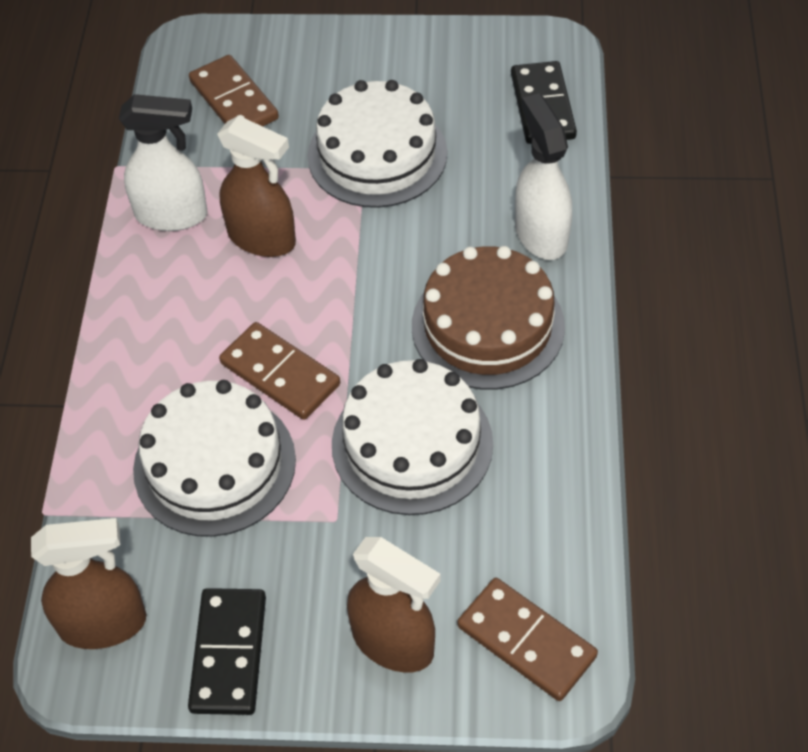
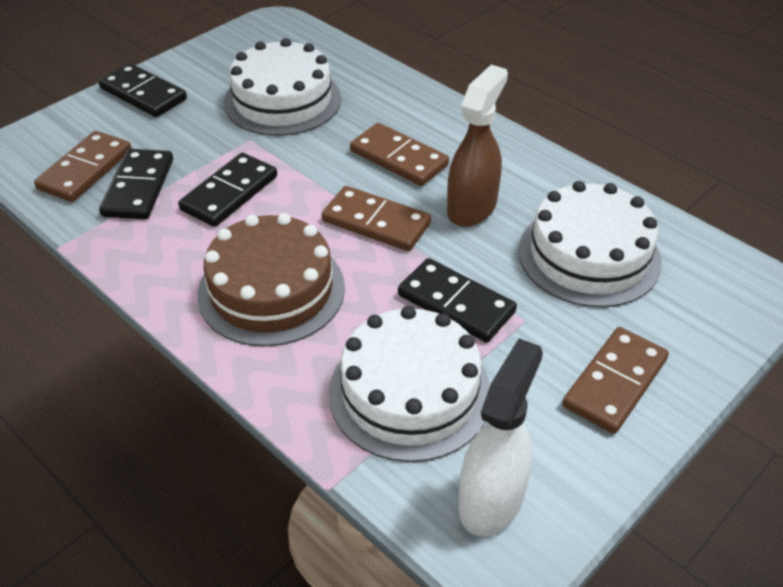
black domino: [188,588,266,715] [511,61,577,144] = 2 -> [98,63,187,117] [99,149,173,219] [178,153,277,227] [398,258,517,342] = 4
brown domino: [189,55,279,126] [219,322,340,420] [457,578,598,701] = 3 -> [34,131,132,202] [322,186,431,251] [350,123,449,186] [562,327,669,434] = 4
brown spray bottle: [31,518,146,649] [217,115,296,257] [347,537,441,673] = 3 -> [447,65,508,227] = 1
white spray bottle: [119,94,207,231] [515,93,572,260] = 2 -> [458,338,543,536] = 1

